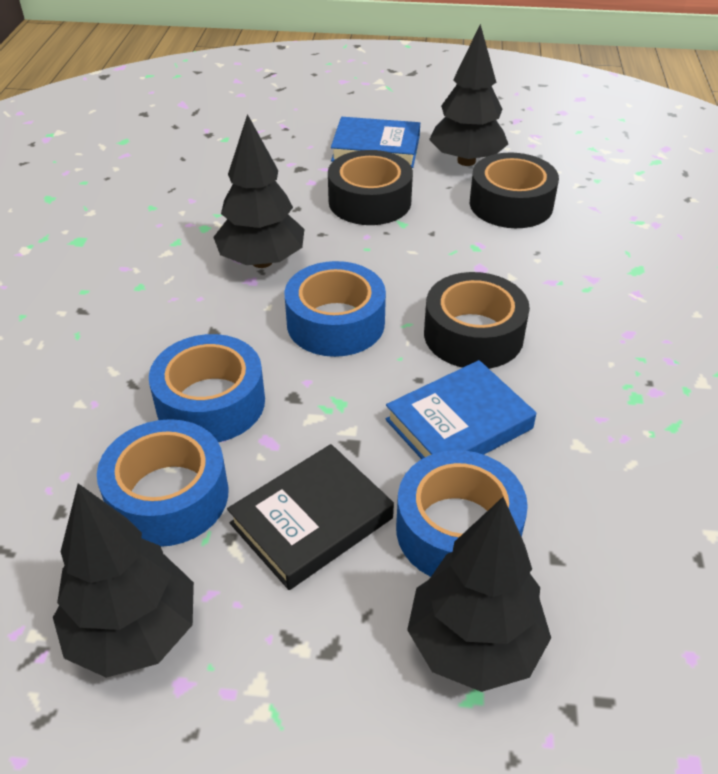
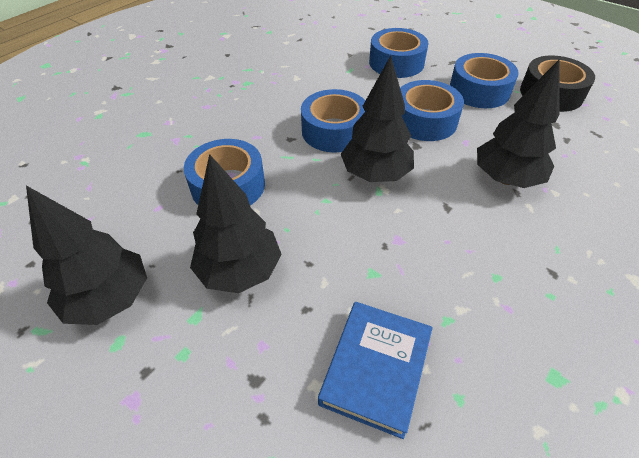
black book: [227,444,394,590] = 1 -> none = 0
black tape: [328,150,413,225] [424,272,530,369] [470,153,559,228] = 3 -> [520,55,595,112] = 1
blue book: [331,117,420,168] [386,360,536,459] = 2 -> [318,302,433,439] = 1
blue tape: [97,419,228,547] [149,334,265,442] [284,261,386,357] [396,450,528,577] = 4 -> [184,139,265,206] [301,89,365,153] [369,28,429,78] [400,80,464,141] [450,53,519,108] = 5

